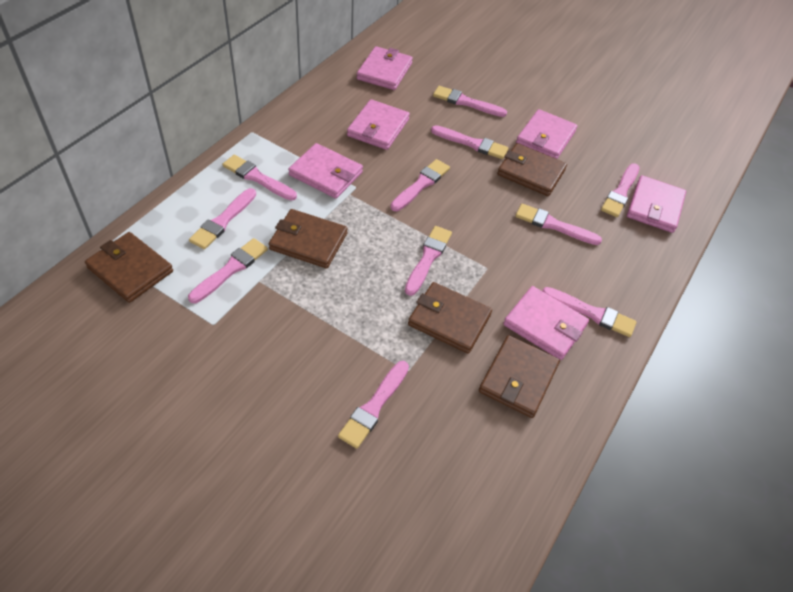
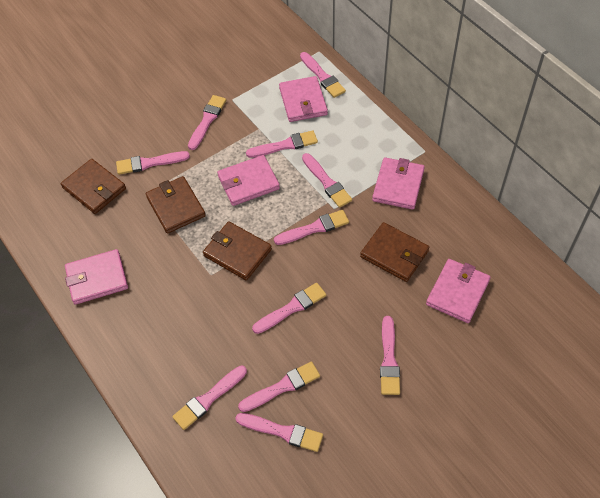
brown wallet: [85,232,173,303] [269,209,348,268] [408,282,492,354] [479,335,560,418] [497,143,567,196] = 5 -> [61,159,126,214] [146,176,206,234] [203,221,272,280] [360,222,429,282] = 4
pink wallet: [288,143,363,199] [347,99,410,150] [357,46,413,90] [503,286,589,360] [516,109,578,159] [627,175,686,233] = 6 -> [65,249,128,305] [217,155,280,206] [279,76,328,122] [372,157,425,210] [426,259,491,323] = 5

